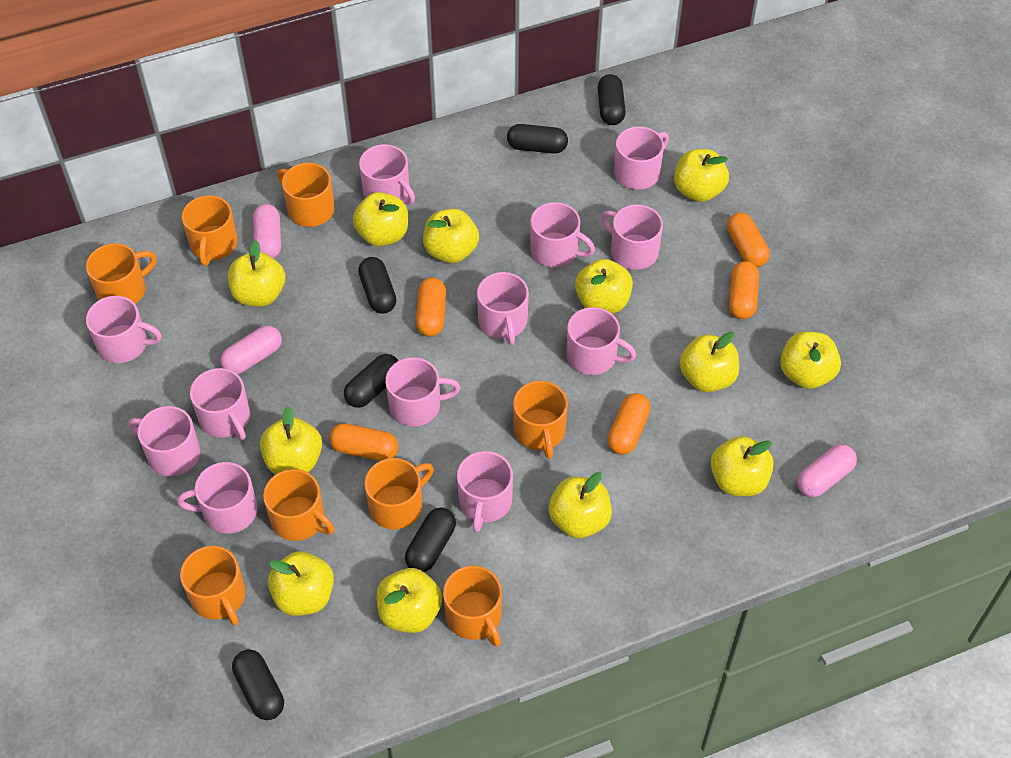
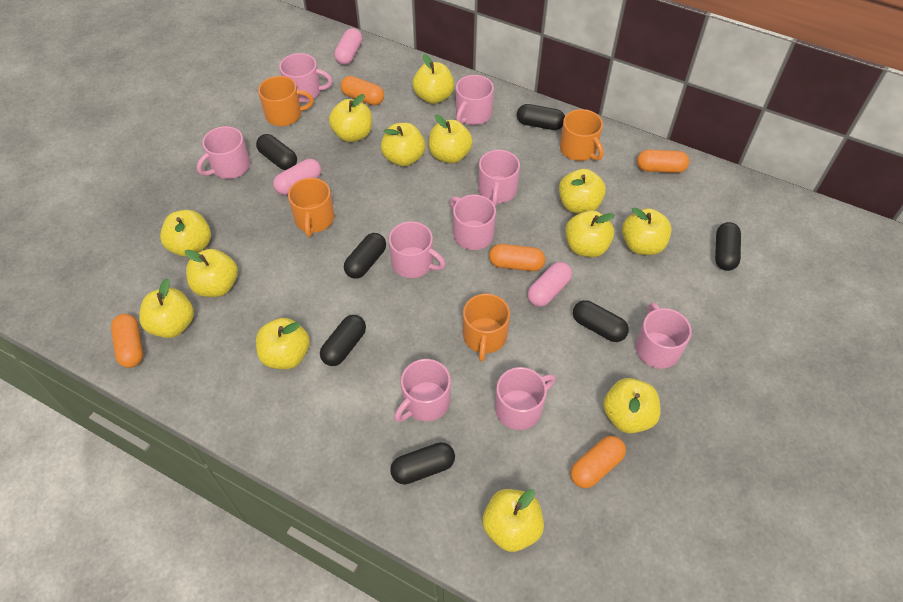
black capsule: [232,649,284,720] [344,354,398,408] [358,257,397,314] [405,507,456,572] [507,124,568,154] [598,74,626,125] = 6 -> [256,134,297,170] [320,315,366,366] [344,233,386,279] [390,442,455,485] [517,104,565,130] [573,300,629,342] [715,222,741,271] = 7
orange mug: [86,243,156,304] [180,546,246,626] [182,195,238,266] [263,469,334,541] [277,163,334,227] [364,458,434,530] [443,566,502,647] [513,381,568,459] = 8 -> [258,76,314,126] [288,178,334,237] [463,294,510,361] [560,109,604,161] = 4
pink mug: [86,296,162,363] [129,406,200,476] [177,462,258,534] [190,368,250,440] [359,144,415,205] [385,357,460,426] [457,451,513,532] [477,272,529,345] [530,202,595,267] [566,307,636,375] [601,204,663,270] [614,126,669,190] = 12 -> [197,126,250,179] [279,53,332,102] [389,221,445,278] [394,359,451,422] [450,194,496,250] [456,75,494,125] [478,150,520,207] [495,367,555,430] [636,303,692,369] = 9
yellow apple: [228,240,285,307] [260,407,322,474] [268,551,334,616] [353,192,408,246] [376,568,442,633] [423,209,479,263] [548,472,612,538] [575,259,633,314] [674,149,729,202] [679,331,739,392] [710,436,774,496] [780,331,841,389] = 12 -> [139,278,194,338] [160,210,211,257] [185,249,238,297] [256,318,310,369] [329,94,372,142] [381,123,425,167] [413,54,454,104] [429,114,473,164] [483,489,544,552] [559,169,606,214] [565,210,614,257] [603,378,661,434] [622,207,672,255] = 13

